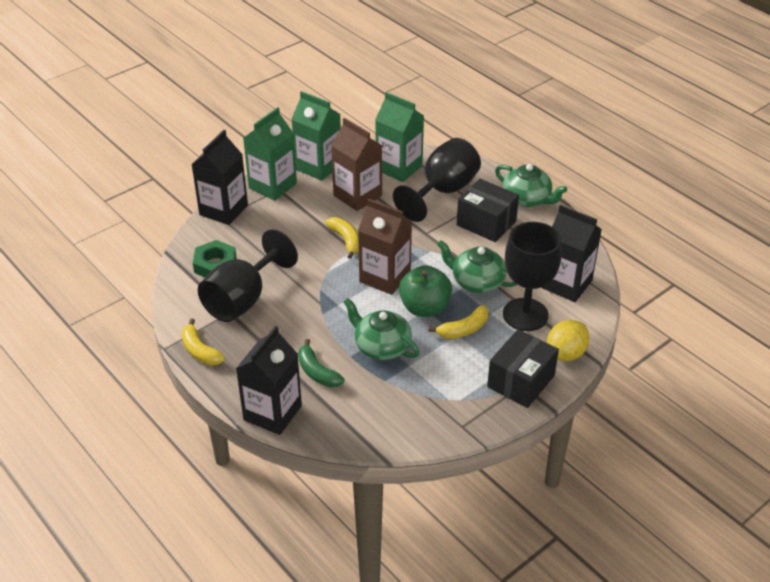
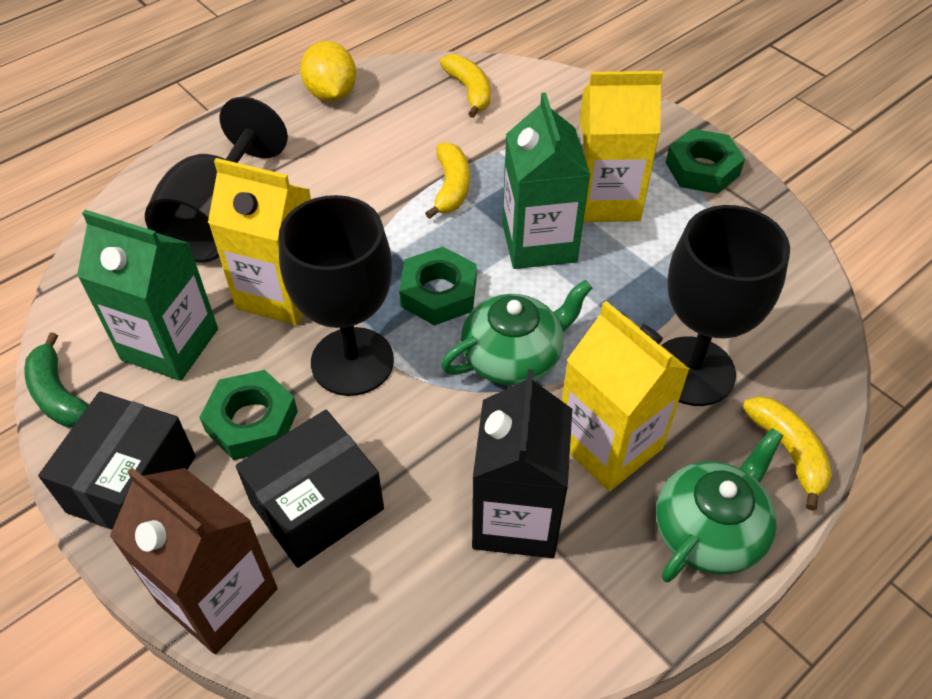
black carton: [191,130,248,225] [236,326,302,435] [541,205,602,302] = 3 -> [472,369,572,558] = 1
brown carton: [331,118,382,211] [358,199,412,295] = 2 -> [110,468,278,654] = 1
green apple: [399,265,452,317] = 1 -> none = 0
green carton: [243,107,297,201] [291,91,341,181] [375,92,424,182] = 3 -> [77,210,218,381] [502,92,590,269] = 2
green nut: [193,240,237,277] = 1 -> [199,370,298,460] [399,247,477,326] [666,129,745,194] = 3
green teapot: [344,298,419,360] [437,240,517,293] [495,164,567,207] = 3 -> [441,280,592,385] [656,428,783,582] = 2
yellow carton: none = 0 -> [208,158,311,325] [562,301,690,491] [578,71,663,222] = 3

